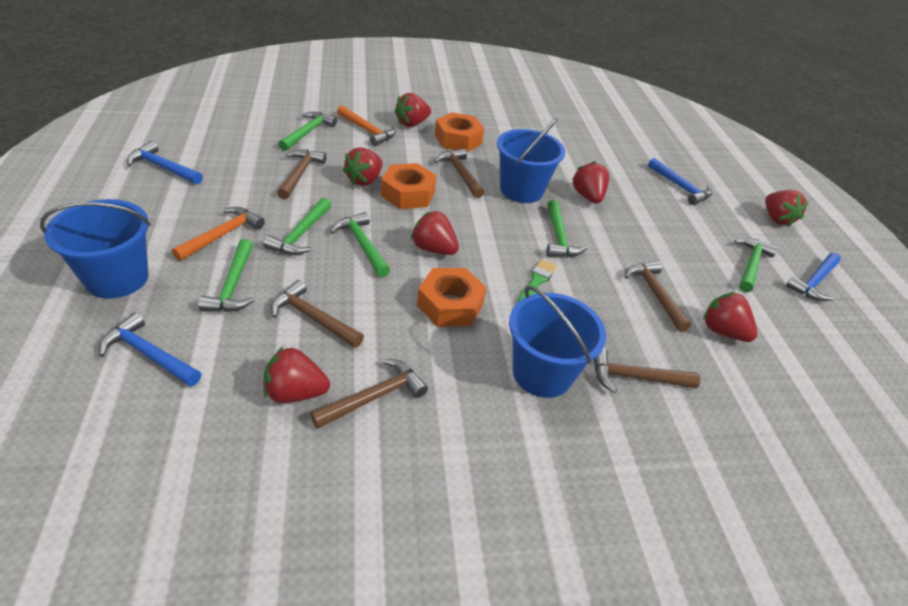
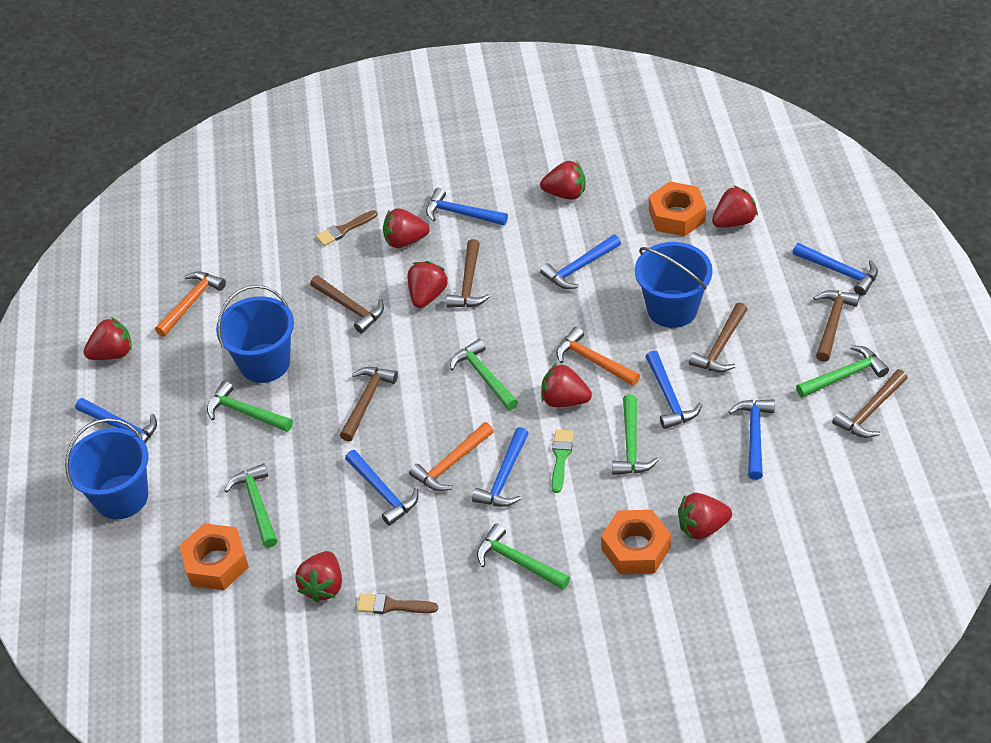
blue hammer: [99,312,201,387] [127,141,203,184] [648,158,712,205] [786,253,841,301] = 4 -> [75,398,157,443] [345,450,418,526] [426,188,508,225] [472,427,529,507] [540,234,621,289] [646,351,702,429] [728,399,775,480] [793,243,878,296] = 8
brown brush: none = 0 -> [316,210,377,246] [357,593,438,614] = 2
orange hammer: [172,207,265,261] [337,106,396,146] = 2 -> [155,272,226,337] [409,422,494,491] [556,327,640,386] = 3
red strawberry: [263,347,330,403] [343,147,383,186] [395,93,431,127] [411,211,459,255] [572,161,609,204] [703,292,757,342] [765,190,809,227] = 7 -> [83,317,132,360] [295,551,342,603] [383,208,430,248] [407,261,448,308] [540,161,586,200] [541,363,592,407] [678,493,732,540] [712,186,758,228] = 8

